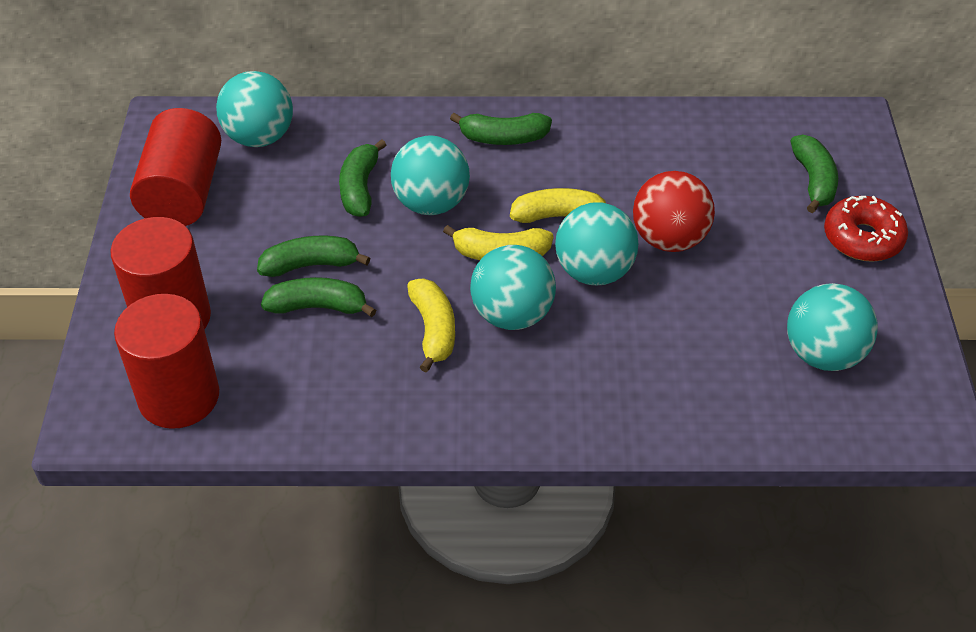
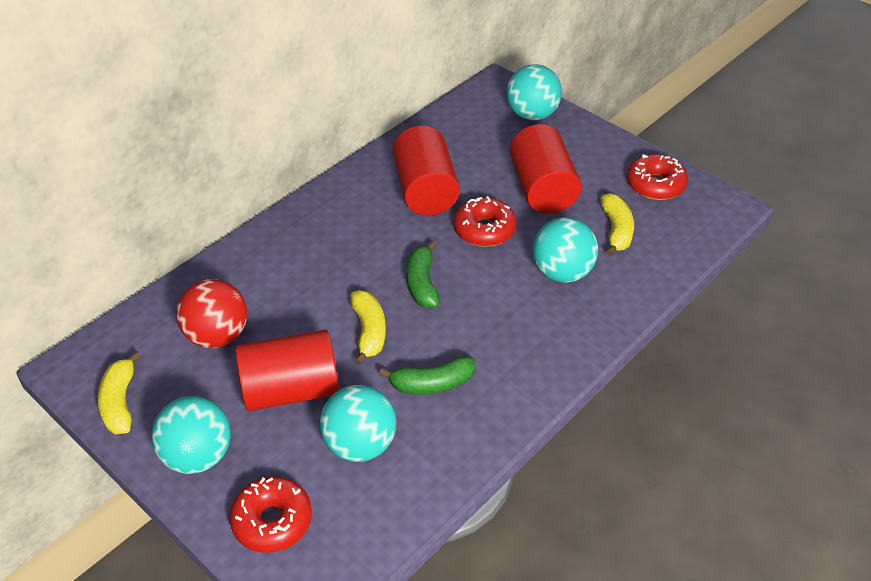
green banana: [257,236,370,277] [261,277,376,317] [339,139,386,217] [450,113,552,145] [790,134,838,213] = 5 -> [379,356,475,395] [406,240,439,308] = 2
red donut: [824,196,908,262] = 1 -> [230,476,312,553] [454,196,516,247] [627,154,688,200] = 3
turquoise ball: [216,71,293,147] [391,136,470,215] [470,245,556,330] [555,202,638,285] [787,283,878,371] = 5 -> [151,396,231,474] [320,385,396,462] [507,64,562,120] [532,217,598,283] = 4

